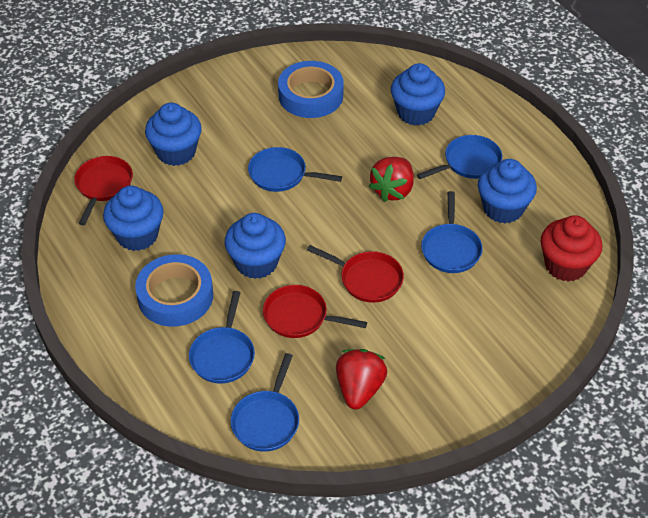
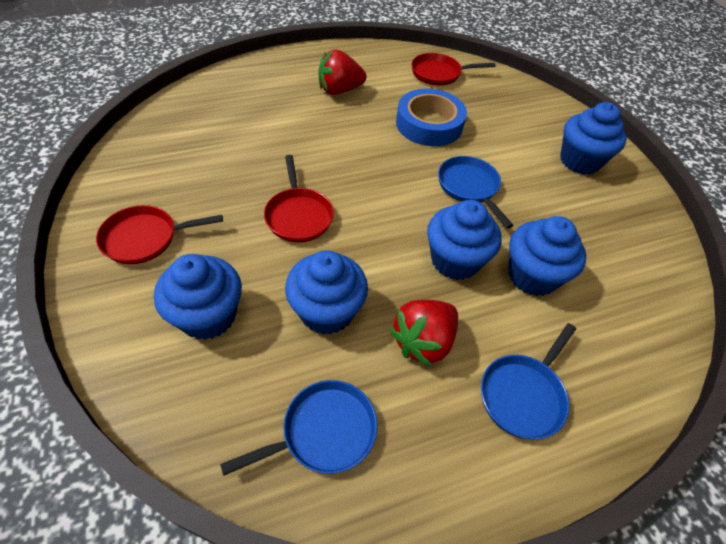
blue pan: [189,291,255,384] [231,353,299,452] [248,147,342,192] [417,135,502,179] [421,191,483,273] = 5 -> [220,380,377,476] [438,156,514,228] [481,323,576,439] = 3
blue tape: [135,254,213,327] [278,61,344,118] = 2 -> [396,89,467,146] = 1
red cupcake: [541,215,602,282] = 1 -> none = 0

